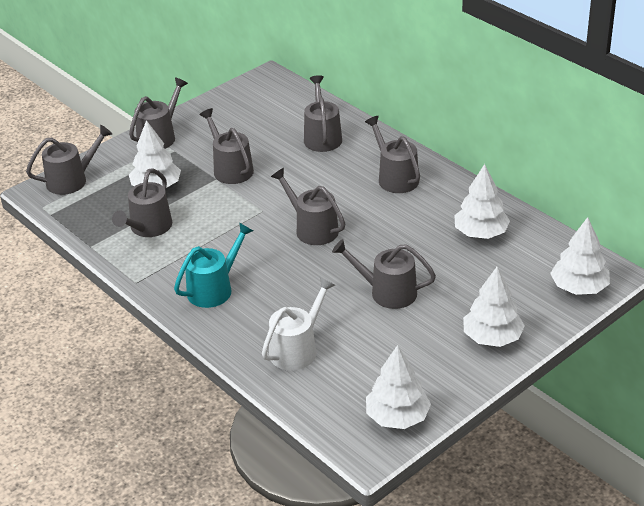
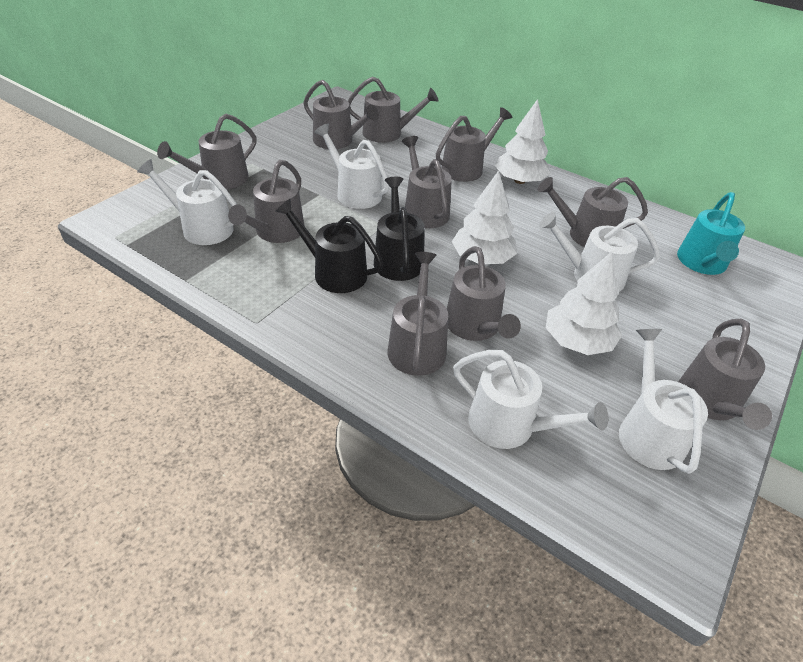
black watering can: none = 0 -> [275,199,383,293] [374,177,425,281] = 2
grey watering can: [26,125,112,195] [112,168,172,237] [129,77,188,149] [199,108,254,184] [271,168,345,245] [304,75,342,152] [332,239,436,309] [365,116,420,193] = 8 -> [157,113,257,189] [228,160,305,243] [303,80,379,149] [348,76,439,143] [388,252,448,376] [402,136,452,228] [436,107,512,182] [447,246,521,341] [538,177,648,247] [679,319,772,430] = 10
white tree: [129,120,181,188] [366,345,431,429] [454,164,510,239] [463,267,525,347] [550,217,610,295] = 5 -> [452,170,517,264] [495,99,551,184] [546,252,622,355] = 3
white watering can: [262,277,335,371] = 1 -> [137,159,237,245] [314,123,389,209] [453,350,608,449] [539,212,660,292] [619,329,708,474] = 5

